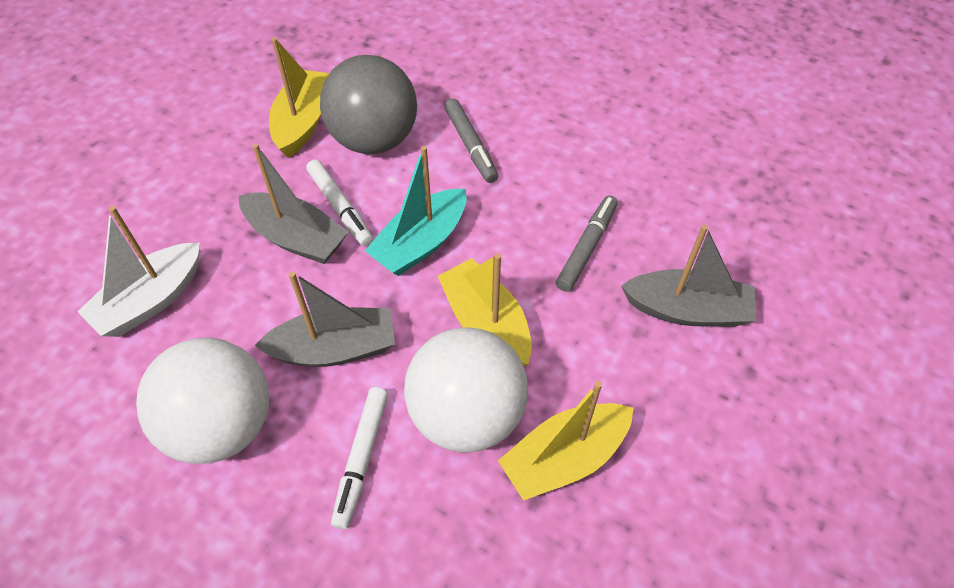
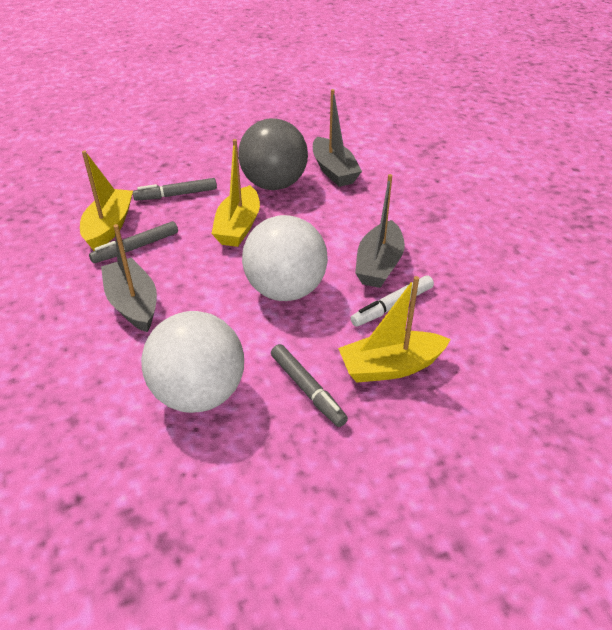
grey marker: [444,98,498,183] [556,195,618,292] = 2 -> [89,221,178,263] [133,178,217,201] [271,344,348,427] = 3
turquoise boat: [365,146,467,276] = 1 -> none = 0
white boat: [77,206,200,337] = 1 -> none = 0
white marker: [306,159,373,246] [331,387,388,529] = 2 -> [351,275,434,327] = 1

